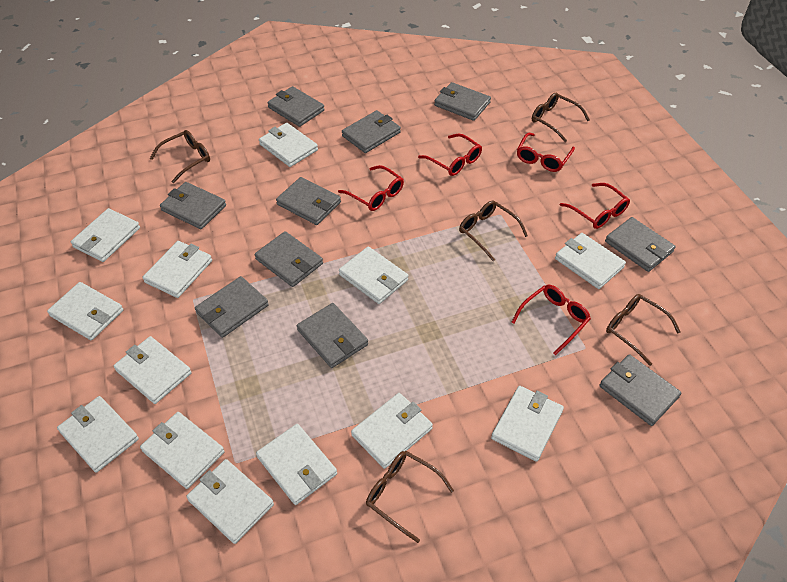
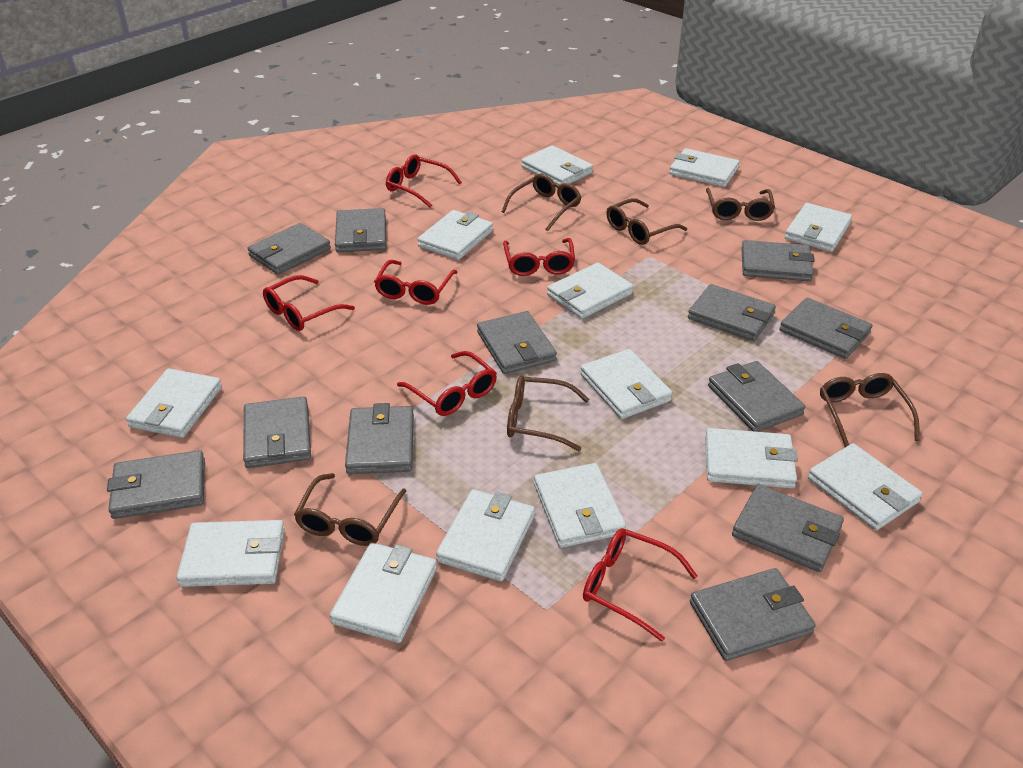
brown glasses: [150,130,210,183] [366,451,454,543] [459,200,528,261] [532,93,590,142] [606,294,680,366] = 5 -> [294,473,406,546] [502,174,581,231] [507,376,590,451] [606,198,687,245] [706,188,775,221] [820,373,920,447] = 6
grey wallet: [160,182,226,229] [195,276,269,338] [255,231,323,287] [267,86,325,127] [276,177,341,225] [297,303,368,368] [342,110,401,153] [434,82,491,121] [600,354,681,426] [605,217,676,272] = 10 -> [107,450,205,519] [243,396,311,468] [247,223,331,275] [335,208,386,252] [345,403,414,474] [477,311,557,374] [688,284,776,341] [690,568,816,661] [708,361,805,432] [732,484,844,572] [741,240,815,281] [779,298,872,359] = 12
red glasses: [338,165,404,211] [418,133,482,176] [512,285,591,355] [517,133,575,172] [560,183,630,229] = 5 -> [263,275,355,331] [374,260,458,305] [386,154,462,208] [397,351,497,416] [503,238,575,276] [583,528,698,642] = 6

